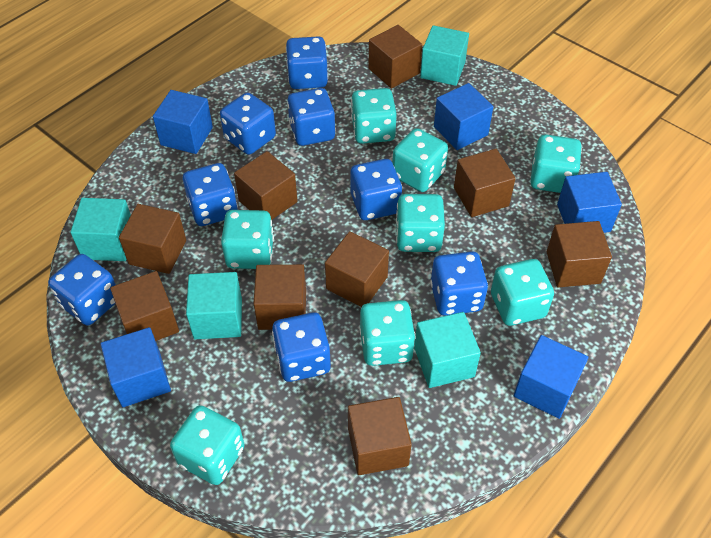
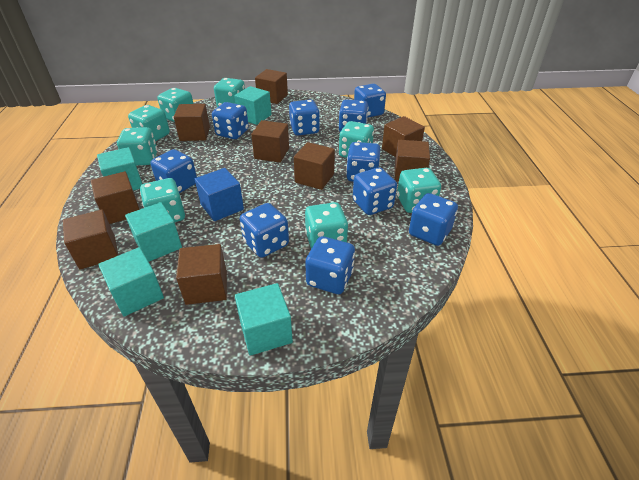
blue cube: [101,327,171,407] [153,90,213,154] [434,83,493,150] [514,335,588,419] [557,172,622,233] = 5 -> [195,168,244,221] = 1
blue dice: [48,254,116,326] [183,163,238,226] [220,92,276,155] [272,312,331,382] [286,36,328,89] [287,88,336,146] [350,159,402,220] [430,251,488,316] = 8 -> [151,149,197,193] [212,102,249,139] [240,203,289,258] [289,99,320,136] [305,236,355,294] [339,100,368,132] [346,142,380,182] [353,168,397,215] [354,84,386,118] [409,193,458,246] = 10
turquoise cube: [70,198,131,261] [186,272,242,339] [414,312,481,388] [420,25,469,86] = 4 -> [97,147,142,190] [98,247,164,316] [125,202,182,262] [234,86,272,125] [235,283,293,356] = 5

